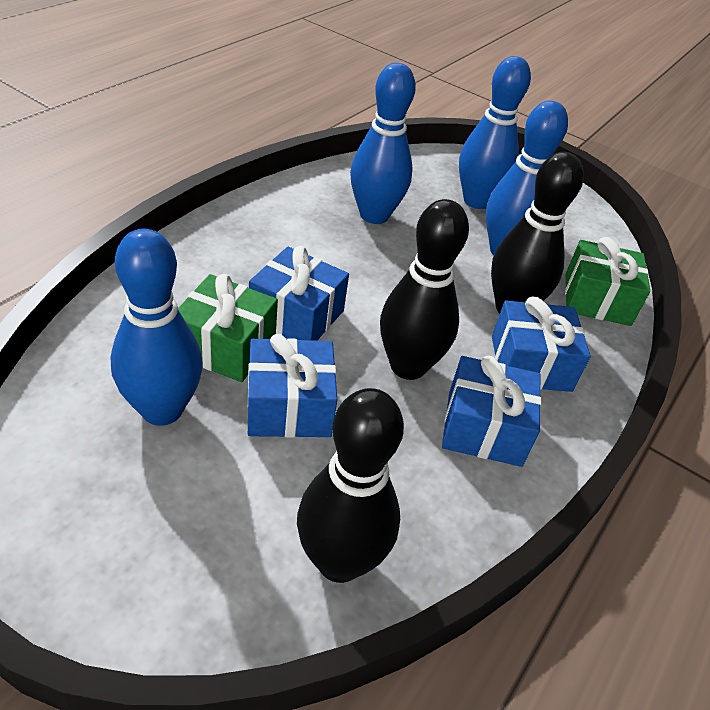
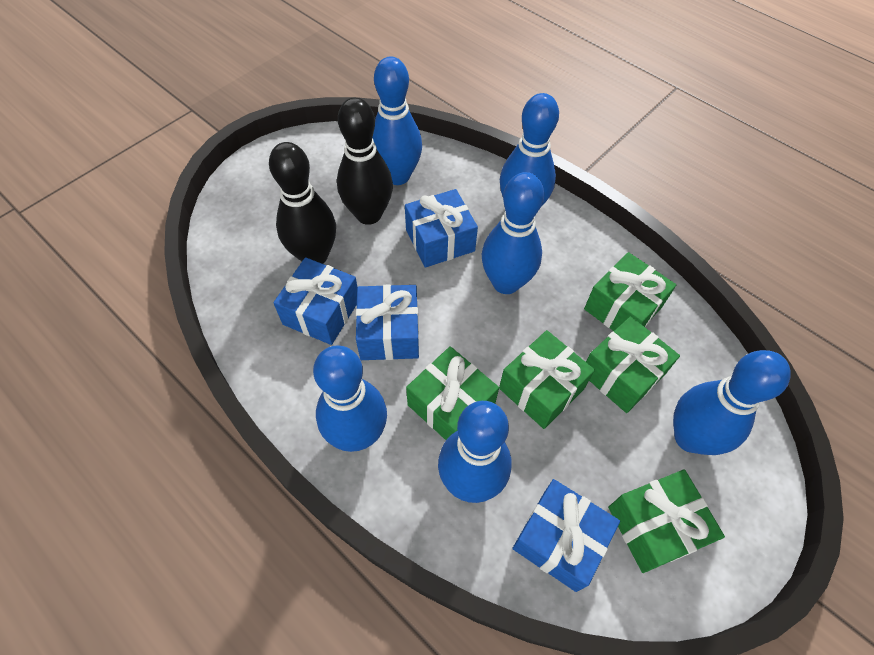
black bowling pin: [297,388,404,583] [380,199,469,380] [491,152,584,314] = 3 -> [269,142,336,264] [337,97,393,225] = 2
blue bowling pin: [111,229,203,426] [350,63,416,224] [459,56,531,209] [486,101,568,255] = 4 -> [313,345,387,452] [372,56,422,185] [438,401,512,503] [482,172,544,294] [500,93,559,207] [673,350,791,455] = 6
green gift: [178,274,278,382] [565,237,650,326] = 2 -> [406,346,499,440] [499,330,595,429] [584,252,676,331] [586,316,680,413] [608,469,725,573] = 5

